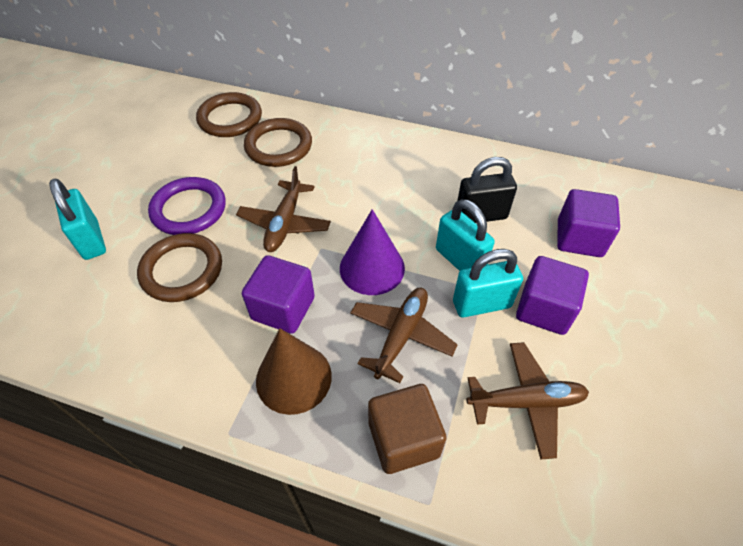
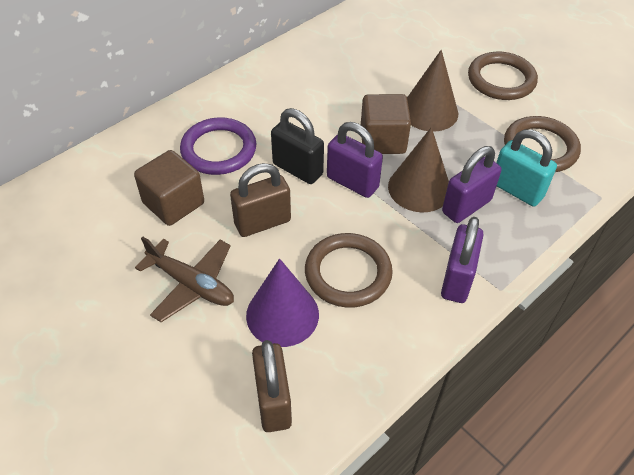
brown cone: [256,328,332,415] = 1 -> [388,127,449,212] [407,50,458,131] = 2
brown cube: [368,384,447,474] = 1 -> [134,150,204,226] [361,94,411,154] = 2
brown padlock: none = 0 -> [230,163,291,237] [252,340,292,432] = 2
brown plane: [236,166,331,252] [350,288,458,383] [466,342,589,460] = 3 -> [135,237,234,322] = 1
purple cube: [242,255,315,334] [516,256,589,335] [557,189,620,257] = 3 -> none = 0
purple padlock: none = 0 -> [327,122,383,198] [441,217,484,303] [442,146,501,223] = 3
turquoise padlock: [49,178,106,260] [436,199,495,271] [453,249,523,317] = 3 -> [496,129,557,207] = 1

